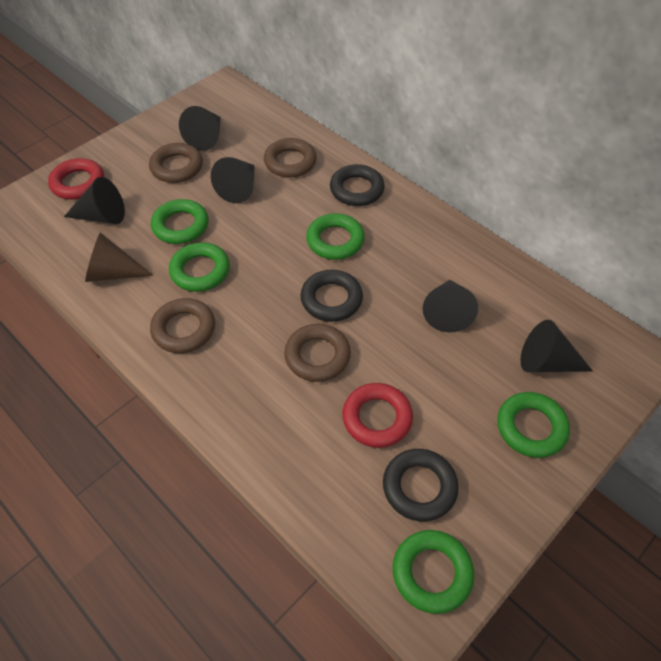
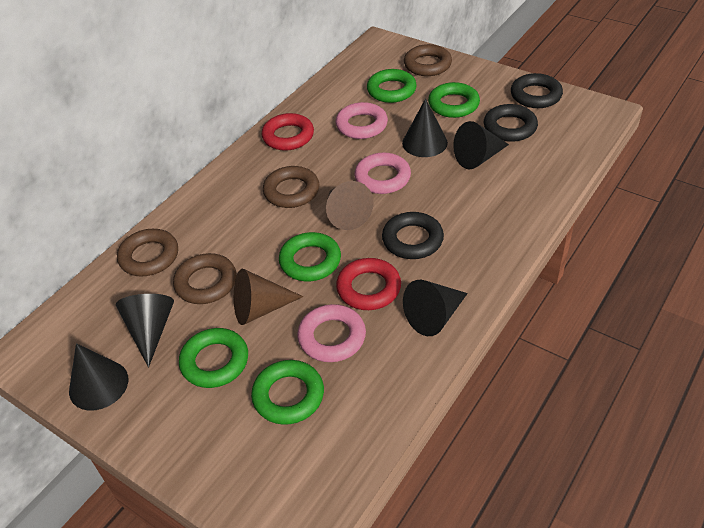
brown cone: [85,232,153,282] = 1 -> [234,269,303,325] [326,181,374,230] = 2
pink ring: none = 0 -> [297,304,366,362] [336,102,388,139] [354,153,411,194] = 3

